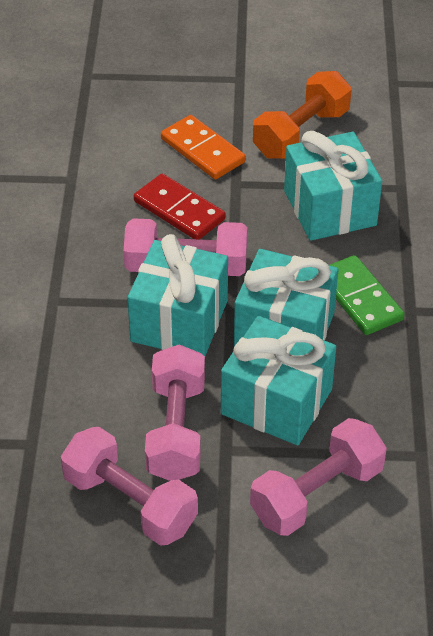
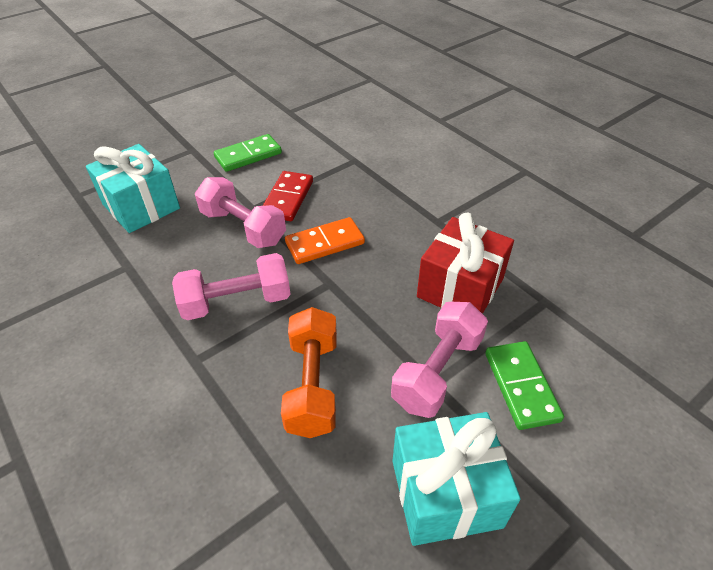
green domino: [329,255,405,335] = 1 -> [214,134,282,172] [485,341,564,430] = 2
pink dumbbell: [61,427,198,546] [124,218,247,276] [145,345,205,481] [250,418,387,536] = 4 -> [172,253,291,320] [195,177,286,248] [391,302,488,418] = 3
red gift: none = 0 -> [417,213,514,314] = 1
turquoise gift: [127,234,228,356] [221,315,336,445] [234,249,339,346] [284,131,382,241] = 4 -> [86,144,180,233] [392,412,521,546] = 2

